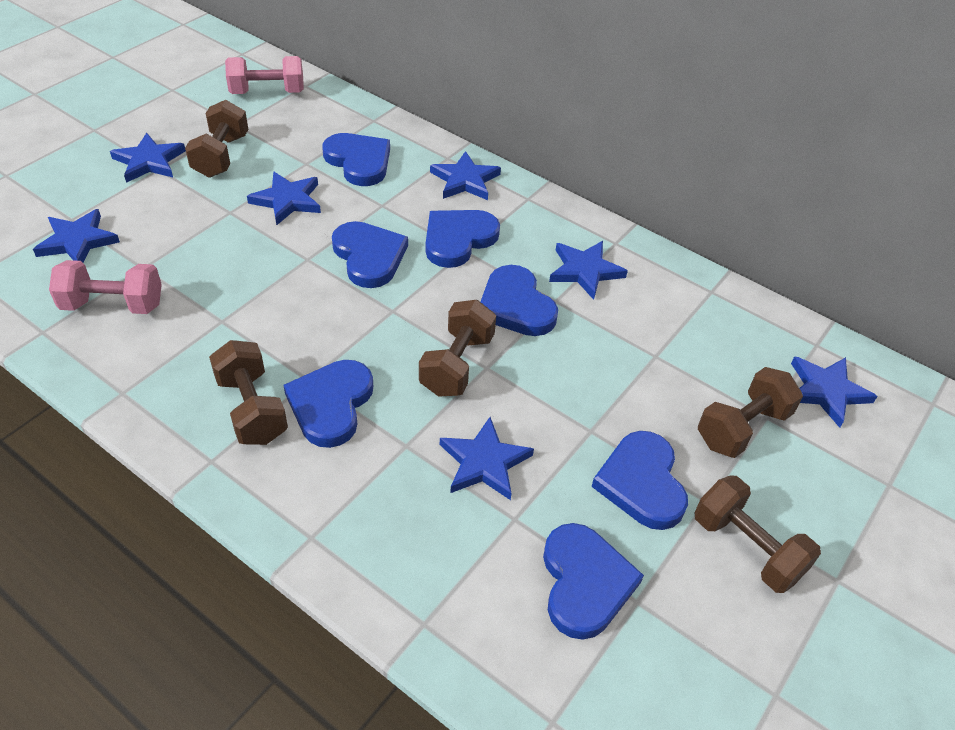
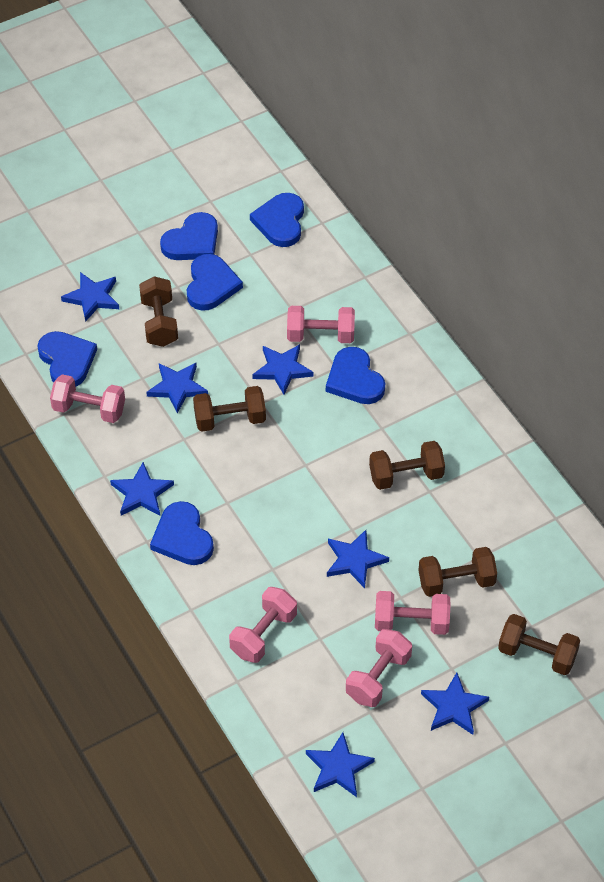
blue heart: [283,360,373,448] [322,133,390,186] [332,221,408,288] [426,210,500,268] [480,265,558,336] [543,523,644,640] [591,431,688,530] = 7 -> [38,331,97,387] [150,501,214,565] [160,212,218,260] [187,254,243,311] [250,193,304,247] [326,347,385,404] = 6
pink dumbbell: [49,260,162,314] [225,56,304,94] = 2 -> [50,374,125,423] [229,587,297,663] [287,306,355,343] [346,629,412,707] [375,591,450,635] = 5

